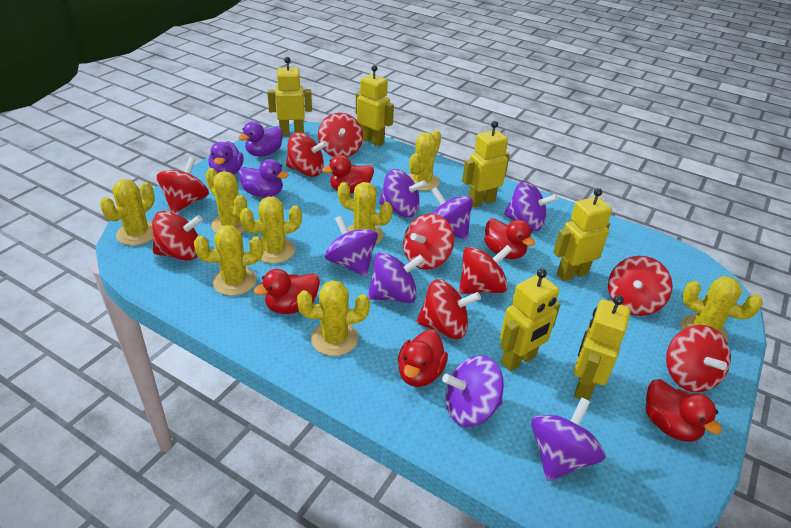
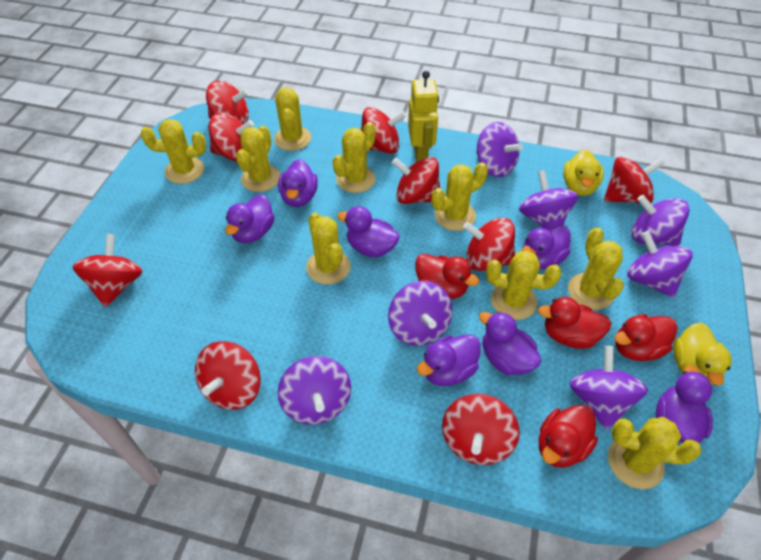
purple duck: [208,141,244,175] [238,121,283,157] [238,159,289,197] = 3 -> [225,195,275,243] [278,159,318,207] [337,206,400,257] [417,334,481,386] [479,311,541,375] [522,225,571,269] [656,365,713,443] = 7
red duck: [254,269,320,314] [322,155,374,193] [398,330,448,387] [484,219,535,259] [646,379,722,442] = 5 -> [415,254,479,299] [538,297,611,349] [539,405,598,468] [615,314,678,361] = 4
yellow cactus: [100,179,155,246] [194,225,263,296] [205,168,247,234] [240,197,302,264] [297,280,370,356] [338,182,393,245] [409,130,441,191] [681,276,763,341] = 8 -> [141,119,206,184] [236,126,280,192] [274,87,311,151] [306,212,351,285] [333,122,376,193] [432,162,488,231] [486,251,562,320] [568,227,624,310] [608,417,701,489] = 9
yellow duck: none = 0 -> [563,149,604,196] [673,322,732,386] = 2
yellow robot: [267,57,312,136] [356,65,394,147] [462,121,510,208] [500,268,561,371] [553,188,612,281] [574,295,630,401] = 6 -> [408,71,439,162] = 1

